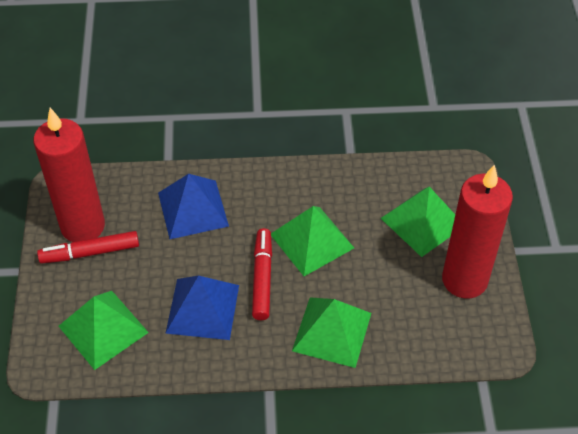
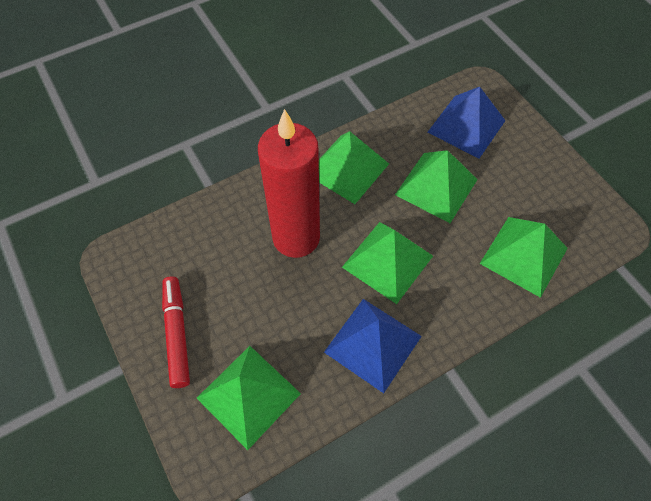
green pyramid: [59,291,149,370] [271,206,354,276] [292,297,371,368] [381,187,455,257] = 4 -> [197,346,301,450] [319,131,389,204] [342,222,433,304] [395,150,478,223] [480,217,568,298] = 5
red candle: [33,108,105,242] [442,165,513,299] = 2 -> [258,109,320,258] = 1
red marker: [37,231,139,264] [252,228,272,320] = 2 -> [162,276,190,388] = 1

